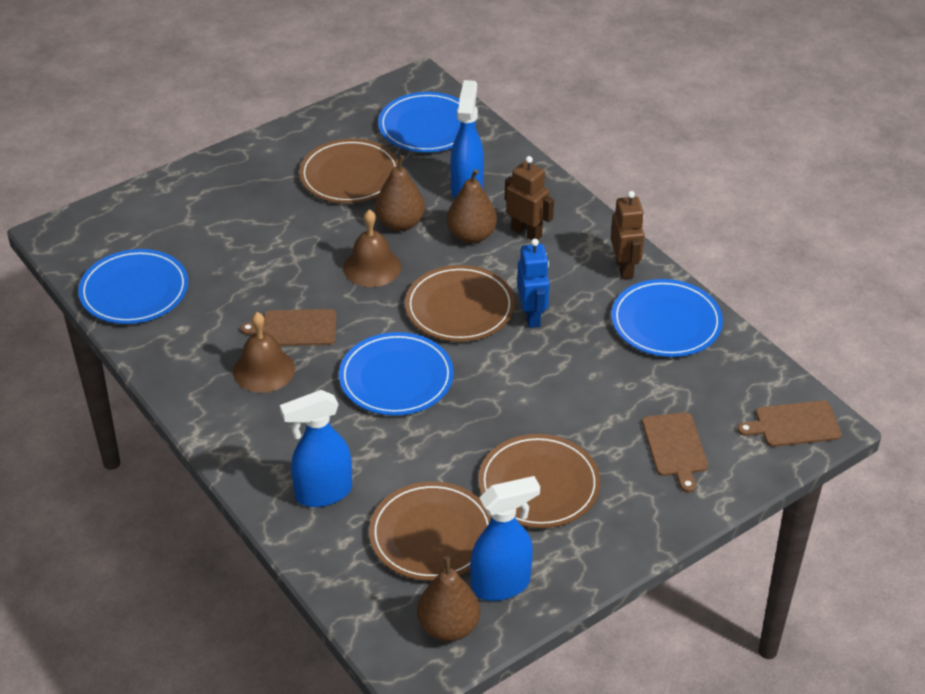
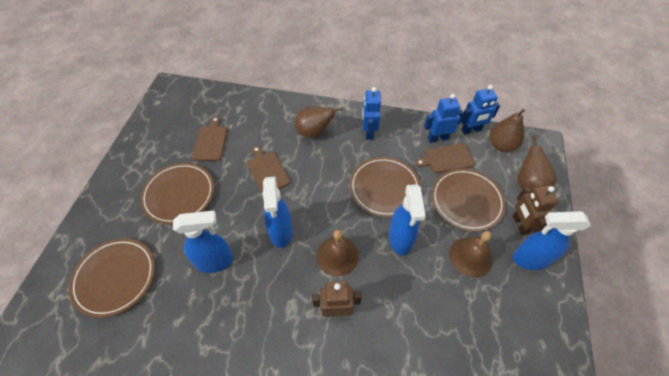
blue plate: [78,249,188,324] [339,332,454,416] [378,92,476,152] [611,279,723,357] = 4 -> none = 0
blue robot: [517,239,550,328] = 1 -> [362,87,381,140] [424,94,464,143] [461,85,500,134] = 3
blue spray bottle: [280,390,352,507] [450,80,484,199] [470,476,540,601] = 3 -> [173,211,234,273] [262,177,293,248] [389,184,426,255] [513,211,591,270] = 4

